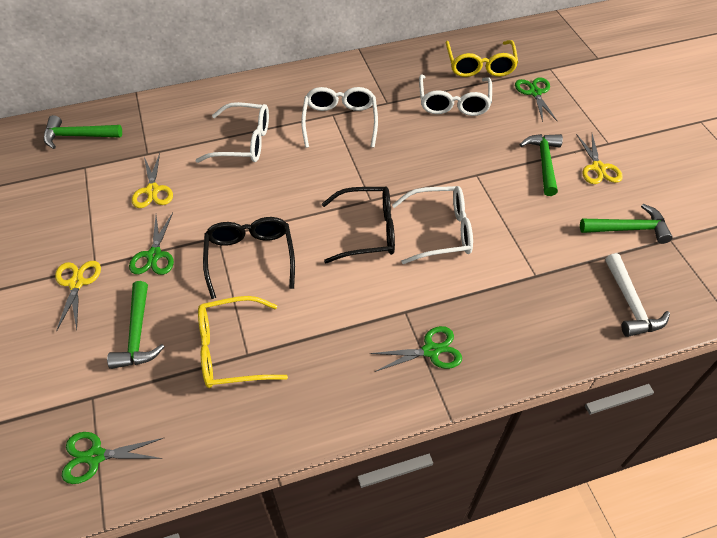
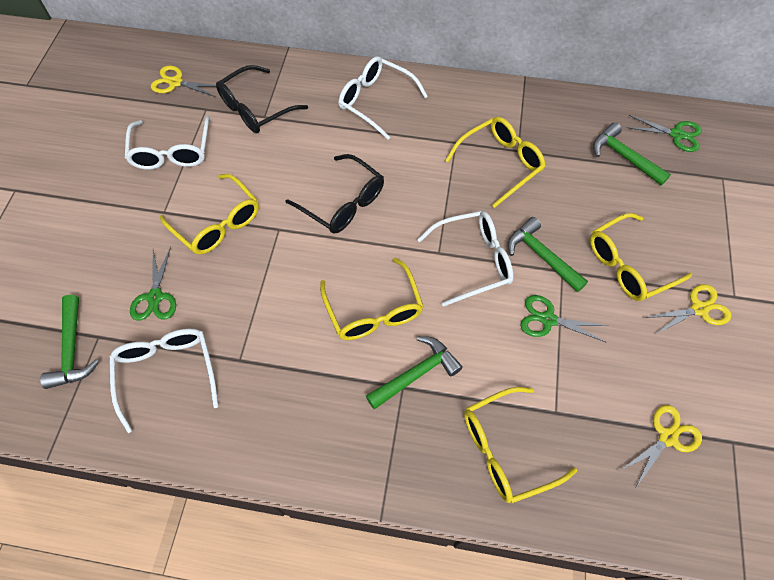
green scissors: [62,432,163,484] [129,213,174,275] [370,326,462,372] [515,77,557,122] = 4 -> [130,247,176,321] [520,295,609,342] [627,115,702,152] = 3
white hammer: [605,253,670,337] = 1 -> none = 0
yellow glasses: [198,296,288,388] [445,40,518,77] = 2 -> [160,174,259,255] [320,258,424,340] [445,117,546,208] [464,387,577,503] [590,213,692,301] = 5

